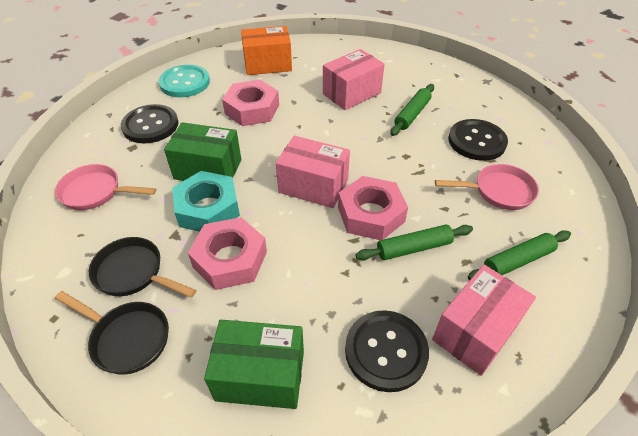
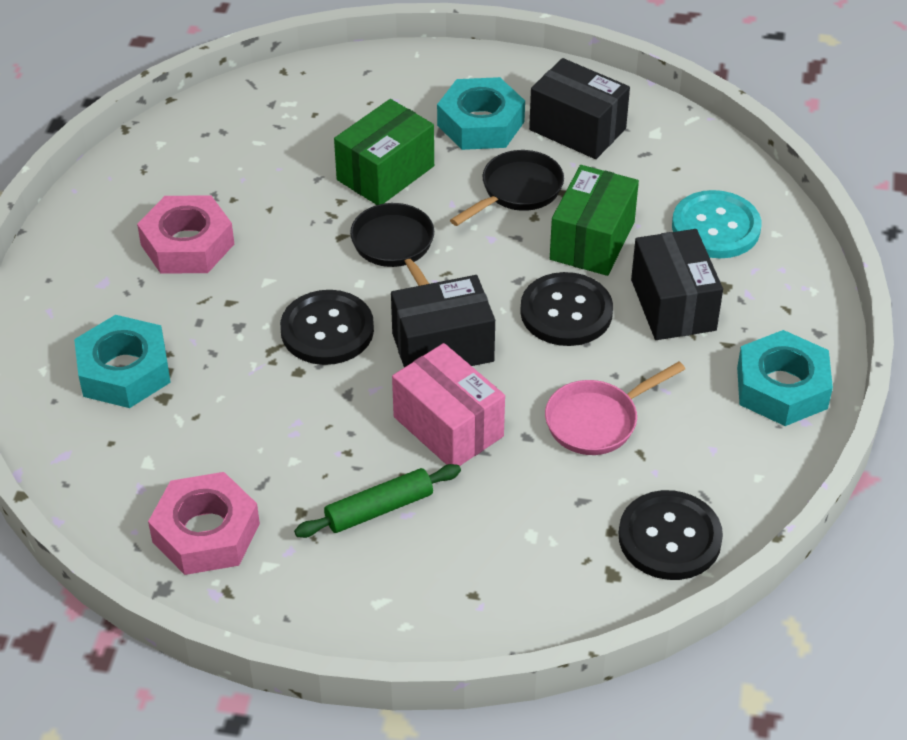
black box: none = 0 -> [391,275,495,367] [529,58,630,159] [631,229,723,340] = 3
green rolling pin: [356,225,473,260] [390,84,434,136] [468,230,571,281] = 3 -> [294,464,461,538] = 1
orange box: [241,26,292,75] = 1 -> none = 0
pink box: [276,136,350,208] [323,49,384,110] [432,265,536,376] = 3 -> [392,343,505,466] = 1
pink nut: [188,217,267,290] [222,80,279,126] [338,176,408,240] = 3 -> [137,195,234,274] [148,472,260,575] = 2
pink pan: [55,164,156,210] [435,164,539,210] = 2 -> [545,362,685,455] = 1
turquoise nut: [172,171,240,232] = 1 -> [74,315,171,408] [437,77,525,150] [737,330,833,426] = 3

